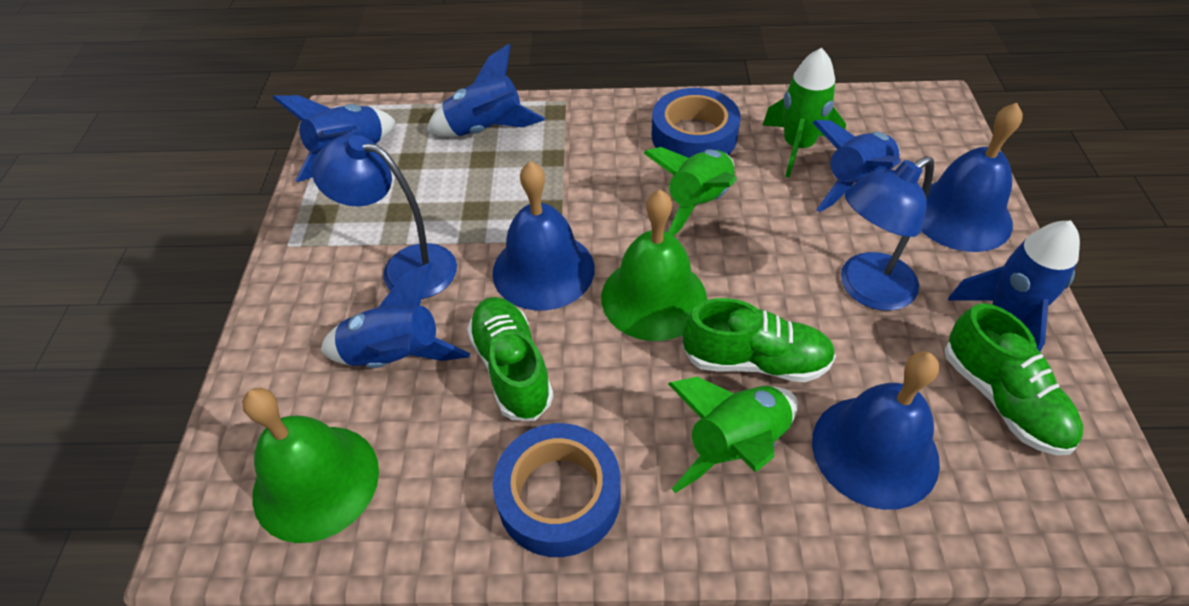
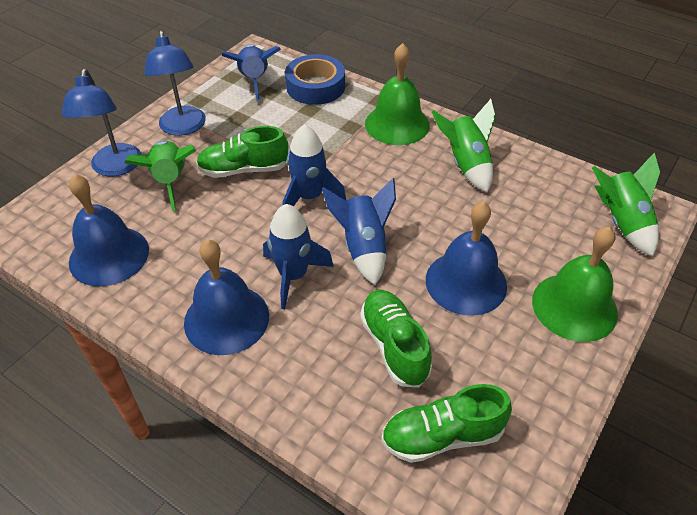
blue rocket: [273,95,395,182] [321,263,470,368] [427,44,545,137] [812,120,901,212] [948,220,1080,351] = 5 -> [221,44,281,102] [263,204,334,309] [283,124,347,206] [322,178,396,285] = 4
blue tape: [493,423,621,557] [652,88,741,158] = 2 -> [285,54,345,105] = 1

